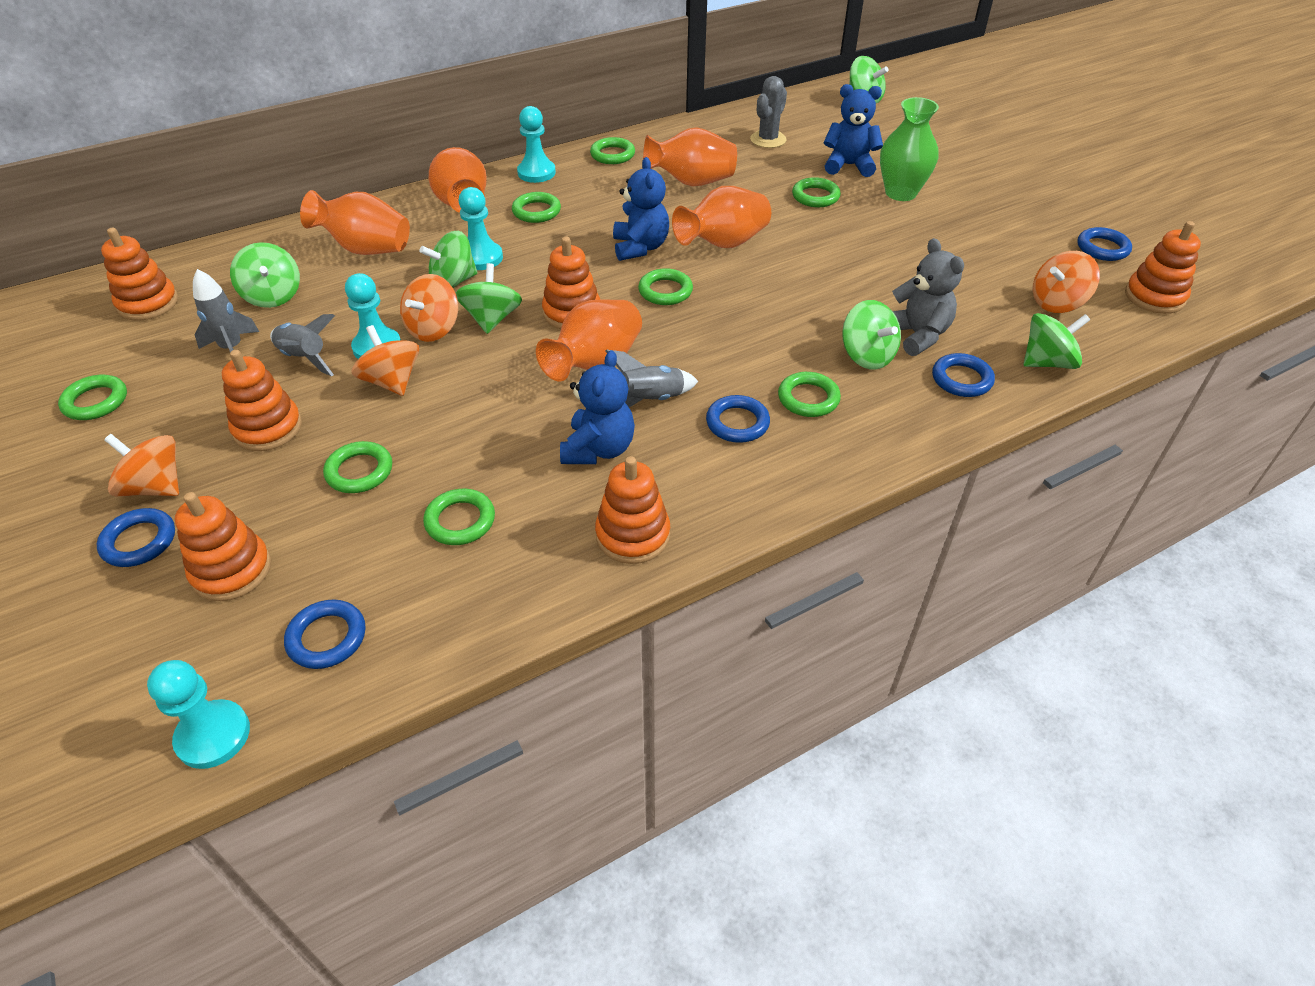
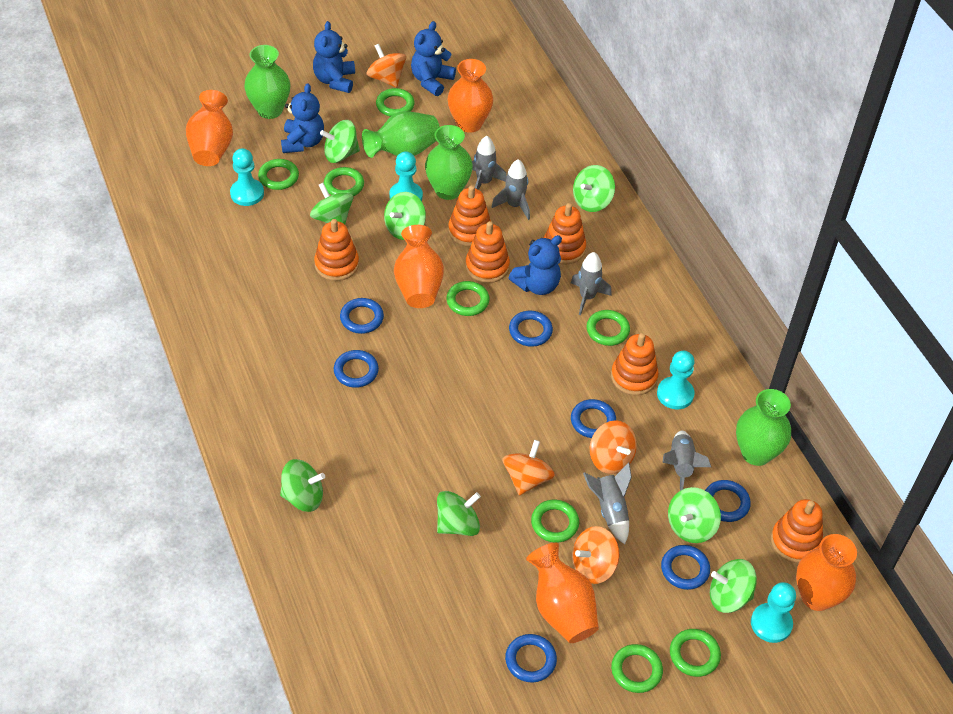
blue ring: [97,508,175,567] [284,600,365,669] [706,395,770,443] [932,353,995,397] [1077,227,1132,261] = 5 -> [334,350,379,388] [340,298,384,334] [505,634,557,682] [509,311,553,347] [571,399,616,438] [661,545,710,590] [705,480,751,522] = 7
blue teddy bear: [560,350,635,464] [613,157,669,261] [824,84,883,177] = 3 -> [281,83,324,153] [313,21,355,93] [411,21,456,96] [509,235,562,295] = 4
green spinning top: [230,242,300,308] [419,231,477,288] [456,263,522,334] [842,300,901,369] [849,56,888,103] [1024,313,1090,369] = 6 -> [280,459,325,512] [310,183,353,224] [320,120,360,163] [384,192,426,240] [437,491,481,536] [573,165,615,212] [668,487,721,543] [710,559,757,613] = 8
green vase: [880,97,939,201] = 1 -> [244,45,290,119] [362,111,440,158] [425,125,473,200] [736,389,791,466] = 4
grey cactus: [750,76,787,148] = 1 -> none = 0
grey rocket: [193,269,259,352] [270,314,335,377] [605,349,698,408] = 3 -> [472,136,507,190] [492,159,530,220] [571,252,612,315] [583,462,632,544] [662,431,711,491] = 5
grey teddy bear: [892,238,964,356] = 1 -> none = 0

